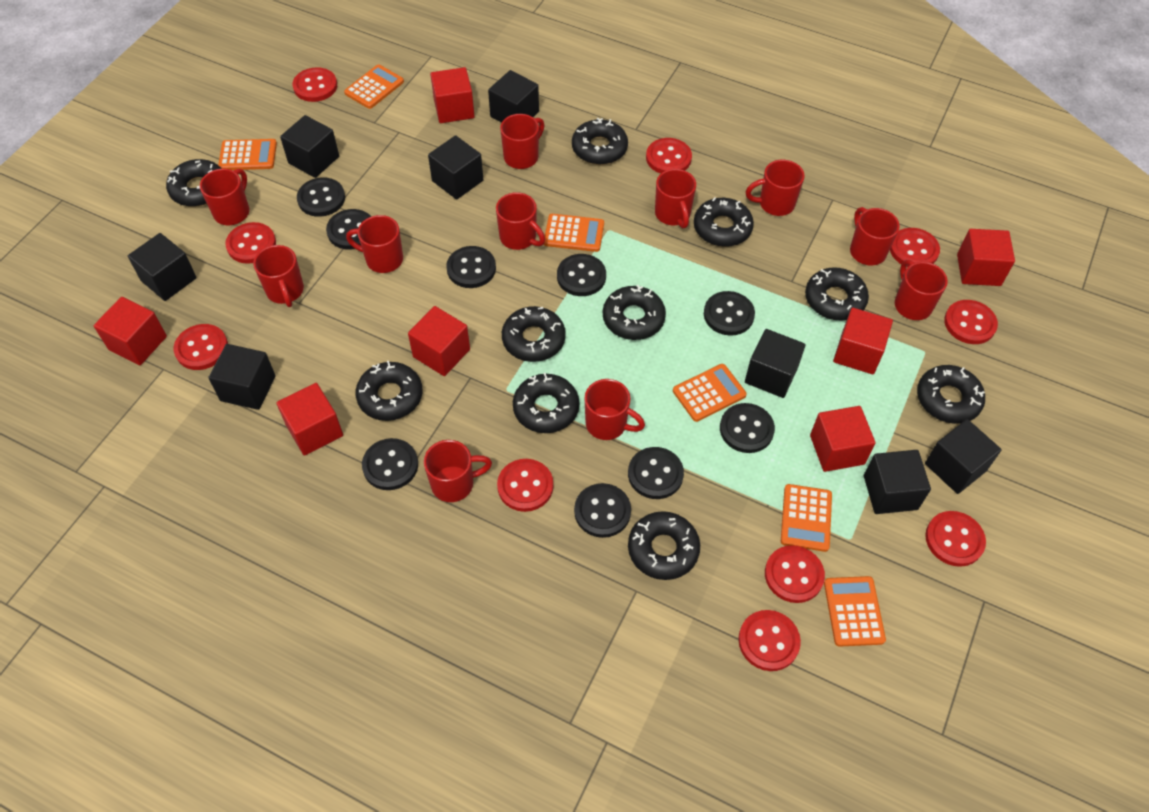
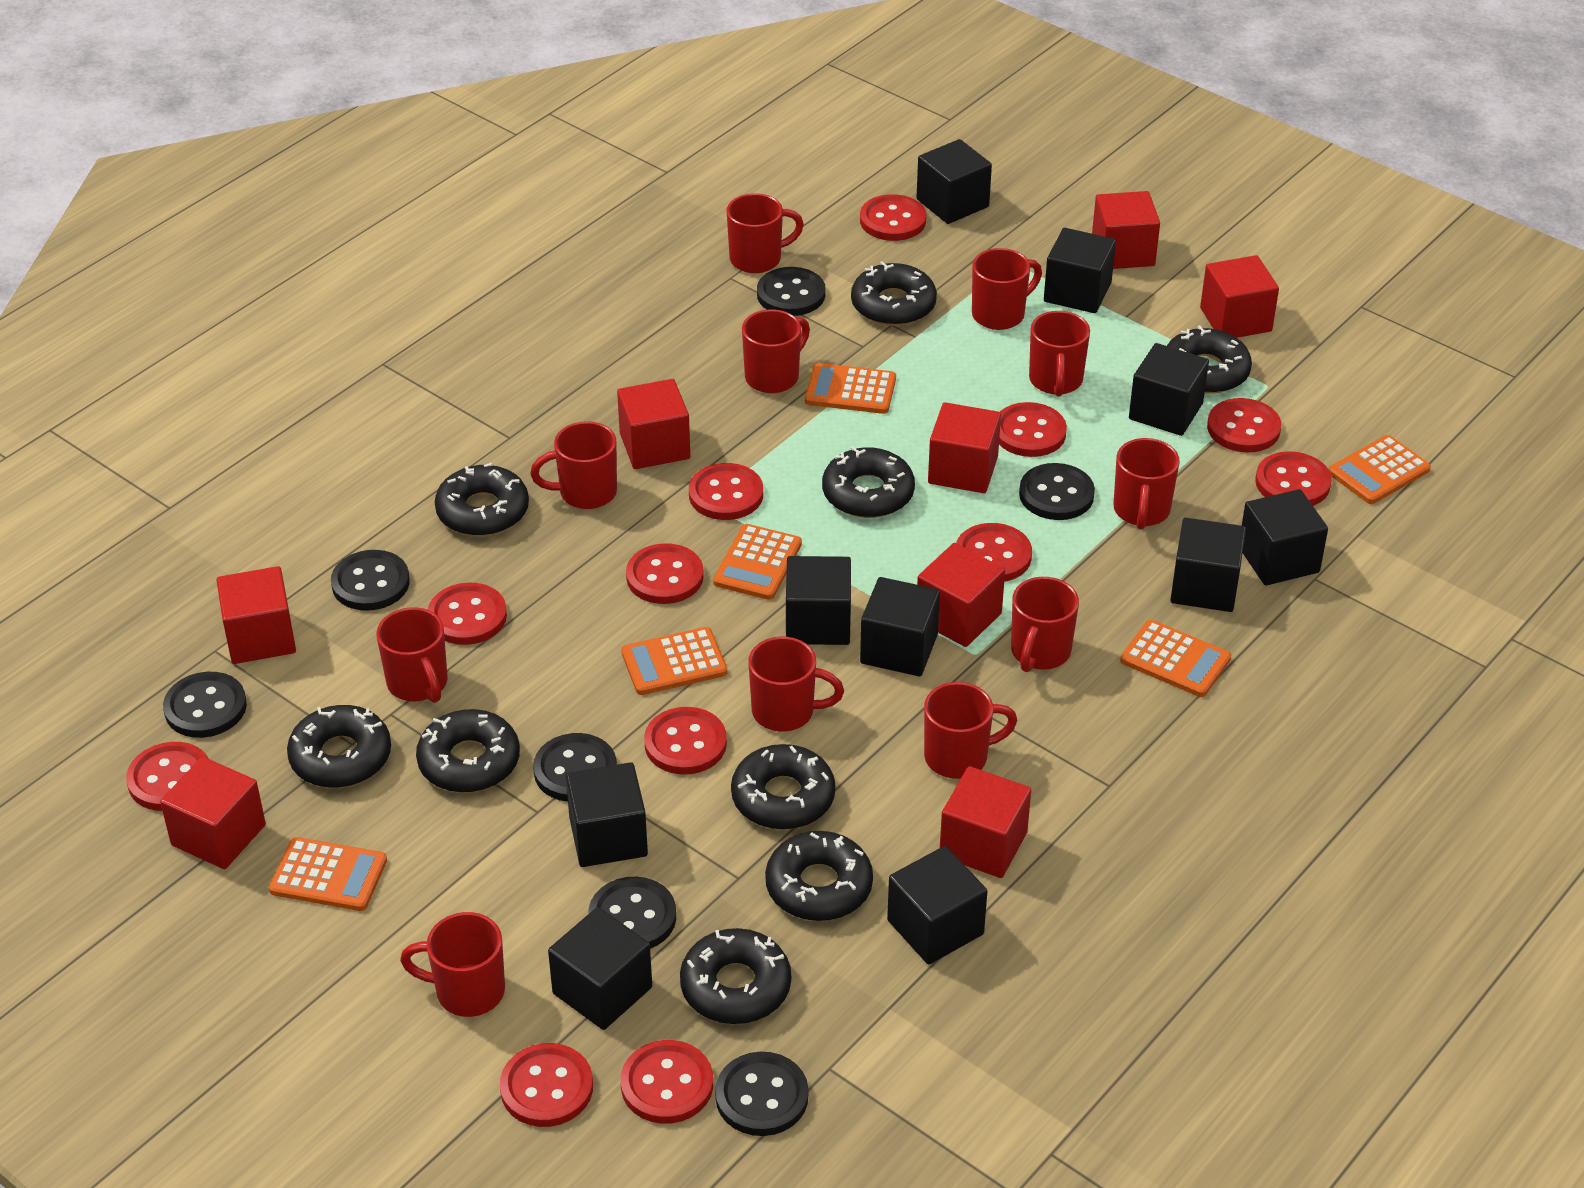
black button: [297,177,345,217] [326,209,371,250] [362,438,418,490] [446,246,496,288] [557,254,606,296] [574,483,631,538] [628,447,684,499] [704,291,755,336] [720,403,775,453] = 9 -> [163,672,247,738] [331,550,410,611] [533,733,617,802] [589,877,676,949] [715,1052,808,1136] [757,267,826,316] [1019,463,1095,520] = 7
black cube: [128,233,197,301] [208,344,276,410] [280,115,339,178] [428,135,483,200] [488,70,539,123] [745,329,805,398] [864,450,931,514] [925,419,1002,494] = 8 -> [548,907,652,1030] [566,762,648,867] [786,556,851,645] [860,577,940,676] [887,846,988,965] [917,139,992,224] [1044,228,1116,313] [1129,343,1209,436] [1170,518,1246,612] [1242,489,1328,586] = 10
black donut: [166,159,222,207] [356,361,423,421] [502,306,566,362] [513,373,579,433] [572,118,628,165] [603,285,666,340] [628,511,700,580] [694,197,754,247] [805,267,869,320] [917,365,985,424] = 10 -> [287,705,391,788] [416,709,520,793] [435,463,529,536] [680,928,791,1024] [731,744,835,830] [765,831,873,921] [822,446,915,518] [851,261,937,326] [1167,325,1252,394] = 9
red button: [174,324,228,370] [225,222,276,264] [293,67,337,102] [497,459,553,512] [646,138,692,174] [738,610,801,671] [765,545,825,603] [890,228,940,267] [925,511,986,567] [944,300,998,344] = 10 -> [126,742,209,811] [428,582,507,645] [500,1043,593,1127] [620,1040,713,1124] [626,543,704,604] [644,707,727,775] [689,463,763,520] [860,194,926,241] [956,523,1032,582] [999,402,1067,457] [1207,398,1281,452] [1255,451,1332,506] = 12
red cube: [94,297,167,365] [276,383,343,456] [408,306,470,376] [430,67,475,123] [810,406,876,472] [833,308,893,374] [957,229,1015,286] = 7 -> [160,757,266,869] [216,566,296,664] [617,379,690,469] [917,543,1005,647] [928,402,1001,493] [940,766,1031,878] [1092,191,1160,269] [1200,255,1279,338] = 8

